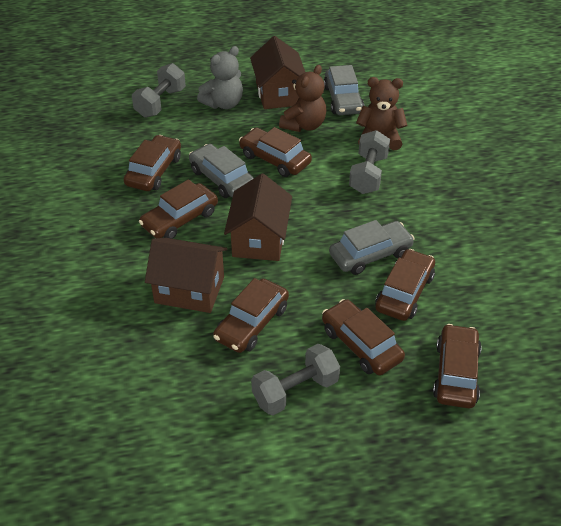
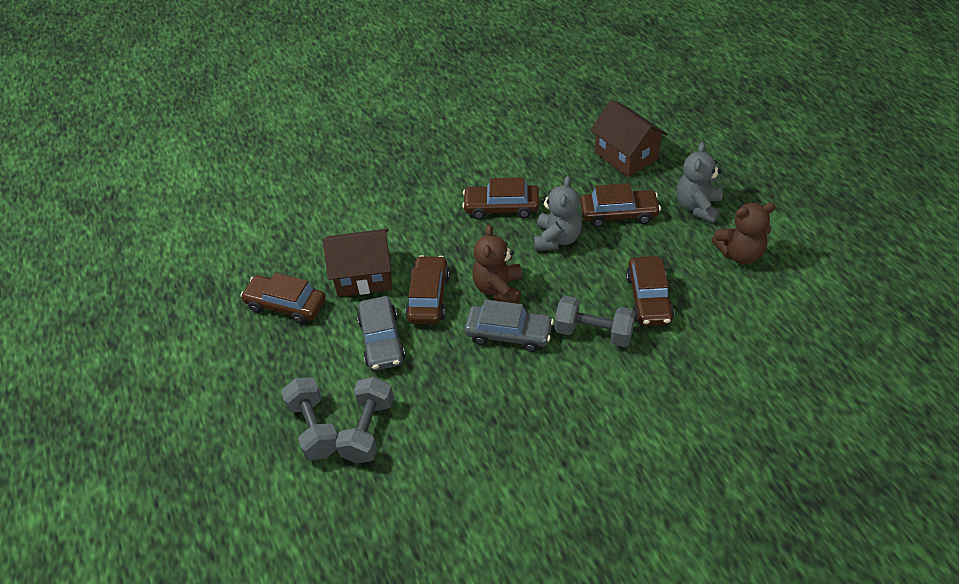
brown car: [124,135,181,191] [139,179,218,239] [213,278,289,353] [239,127,312,177] [322,299,405,375] [375,249,435,321] [433,324,482,408] = 7 -> [241,273,326,324] [405,255,450,324] [462,177,539,219] [580,183,661,227] [626,256,674,326] = 5
brown house: [145,238,227,313] [224,174,292,261] [250,36,305,109] = 3 -> [323,229,392,297] [590,100,668,177] = 2
grey car: [189,144,254,198] [324,65,364,115] [329,220,415,275] = 3 -> [357,296,405,371] [464,300,554,352] = 2
grey teddy bear: [197,46,243,109] = 1 -> [534,176,582,251] [676,142,723,223] = 2

